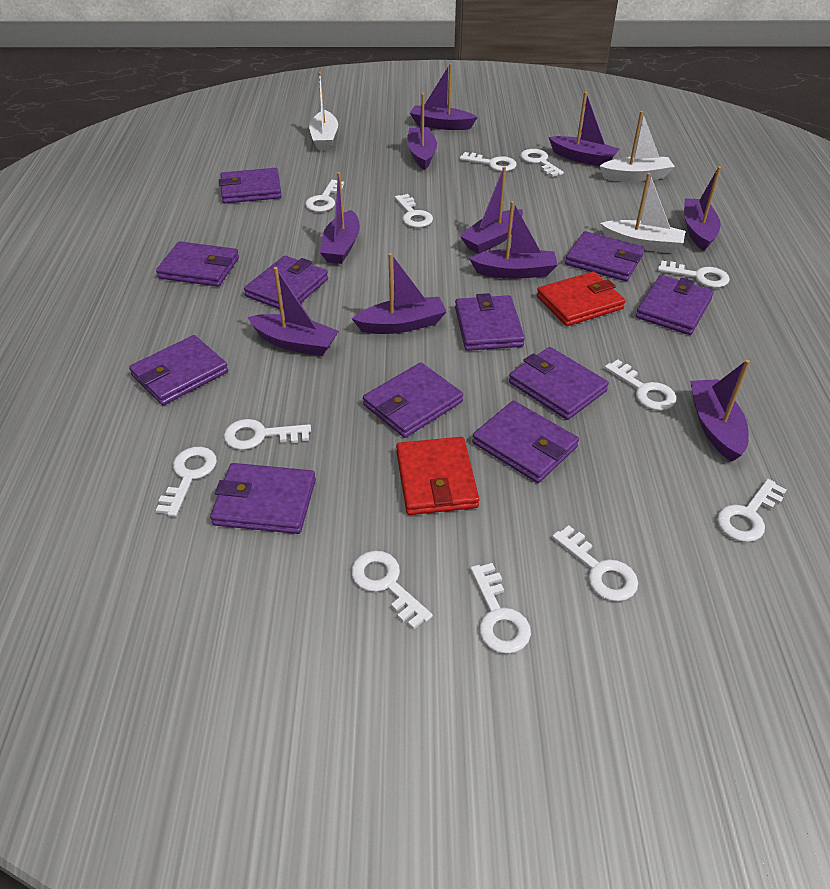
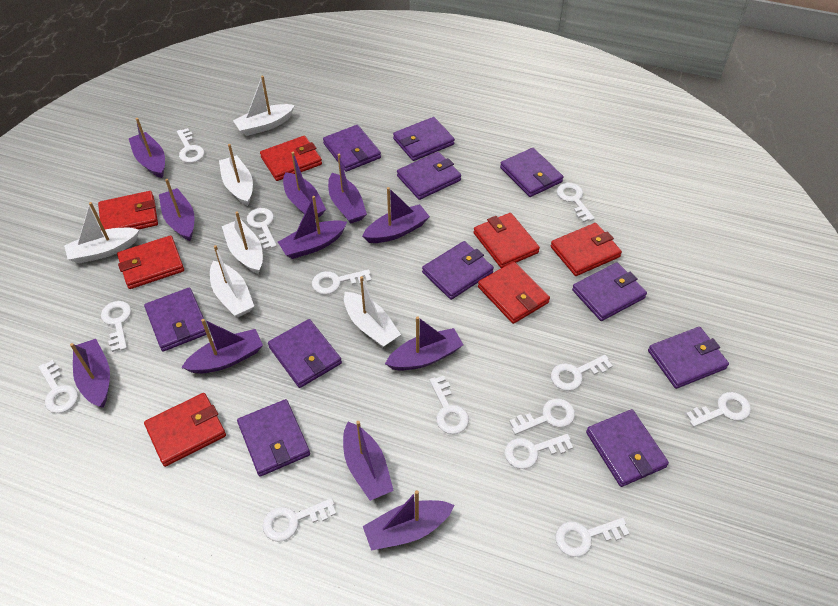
purple boat: [247,267,339,356] [320,172,360,264] [352,253,447,334] [407,93,437,170] [410,63,478,130] [460,167,523,254] [469,201,558,279] [549,92,619,166] [684,166,721,251] [690,360,750,462] = 10 -> [70,339,110,408] [129,118,165,178] [159,179,195,241] [181,319,263,374] [278,196,347,259] [283,152,326,217] [328,154,367,224] [343,421,394,501] [362,187,430,243] [363,490,454,551] [385,316,463,371] = 11
red wallet: [396,437,479,515] [537,271,626,326] = 2 -> [98,191,158,230] [117,235,184,289] [144,393,226,467] [260,136,322,181] [474,213,540,268] [478,262,550,324] [551,223,622,276] = 7
white boat: [309,72,338,150] [600,111,675,182] [600,173,685,253] = 3 -> [64,202,139,264] [210,245,254,317] [219,144,253,206] [222,211,263,274] [233,76,295,136] [344,276,401,347] = 6
white key: [156,447,217,517] [224,419,311,450] [305,180,344,212] [351,551,433,629] [395,194,433,228] [460,152,517,171] [470,563,531,654] [520,149,564,177] [552,525,638,601] [604,359,676,410] [658,261,730,288] [717,479,786,542] = 12 -> [38,360,78,413] [101,301,131,352] [177,128,204,163] [247,208,277,250] [262,498,336,542] [312,269,371,294] [429,376,469,434] [504,434,573,469] [509,398,575,435] [551,355,613,391] [555,518,630,557] [557,183,595,222] [686,392,751,427] = 13

